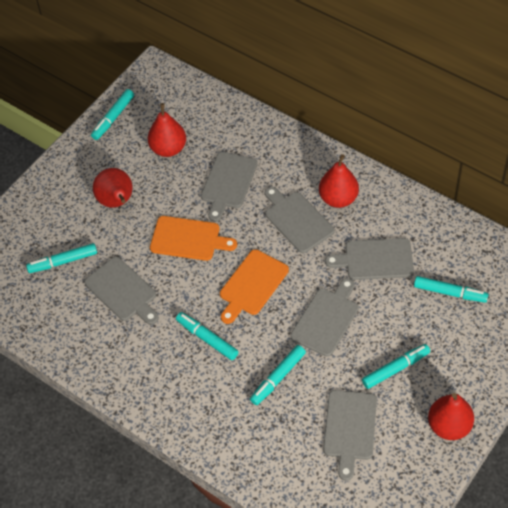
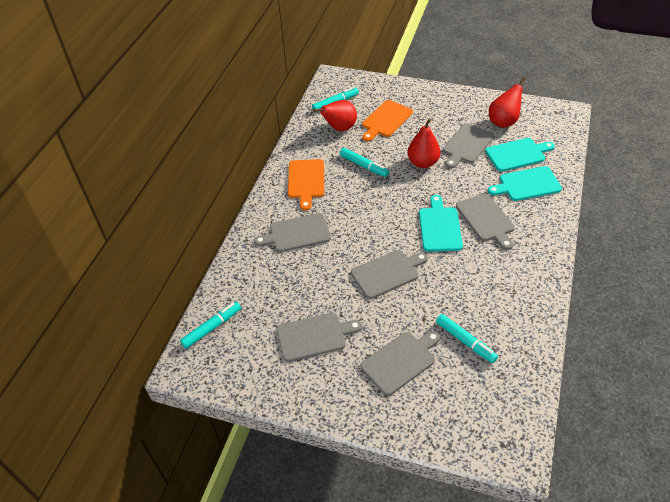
red pear: [93,168,133,208] [148,103,186,157] [319,154,359,208] [428,393,474,440] = 4 -> [313,100,357,131] [407,118,441,168] [489,77,526,128] = 3
turquoise cutting board: none = 0 -> [419,195,463,252] [485,138,555,172] [488,166,562,201] = 3
turquoise marker: [26,243,97,273] [91,89,134,140] [176,312,239,360] [250,345,306,405] [362,344,430,389] [414,276,489,303] = 6 -> [180,302,241,349] [312,87,359,112] [340,148,389,177] [436,314,498,363] = 4

